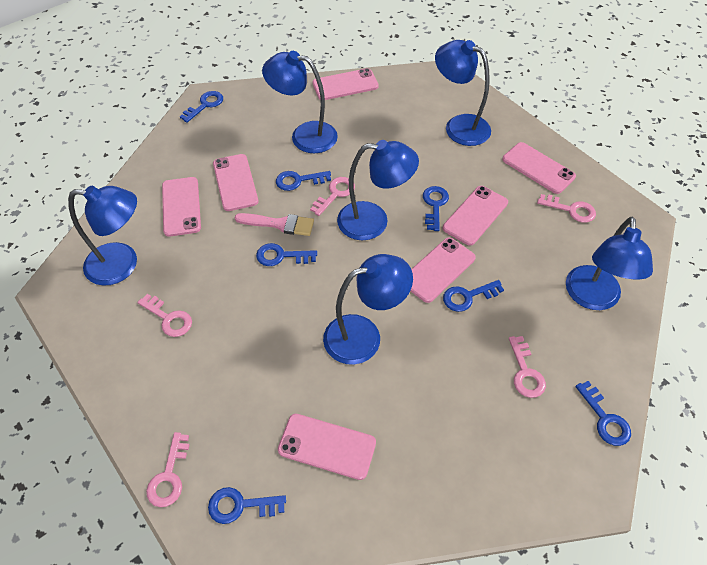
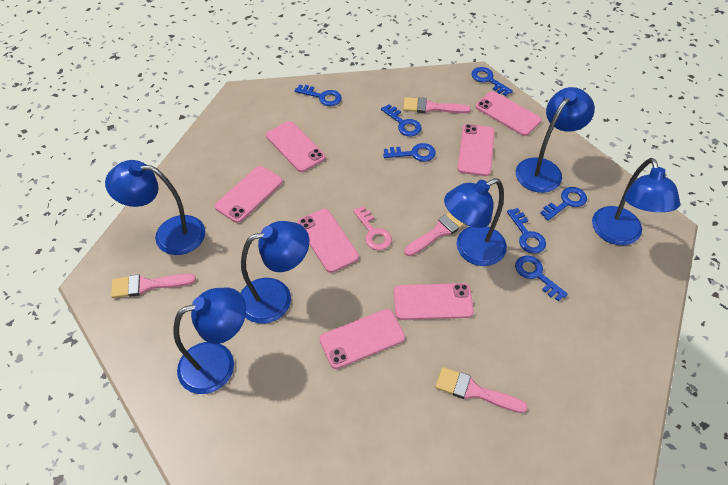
pink brush: [235,213,314,236] = 1 -> [111,274,196,298] [403,97,471,113] [404,213,465,256] [435,367,528,413] = 4
pink key: [137,294,192,337] [146,432,189,507] [310,177,355,216] [509,336,546,398] [537,194,596,223] = 5 -> [353,206,392,250] = 1

